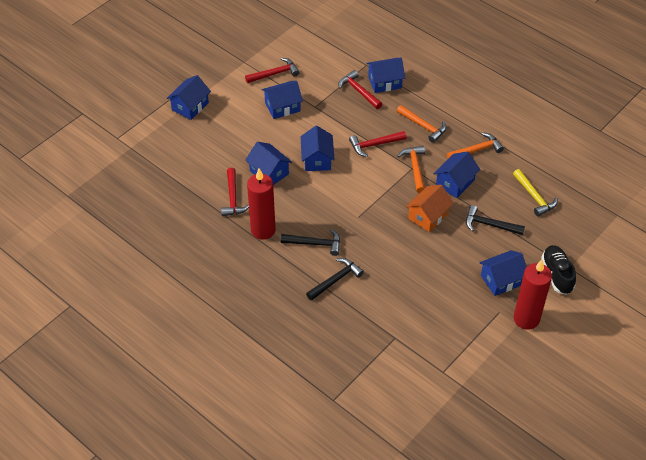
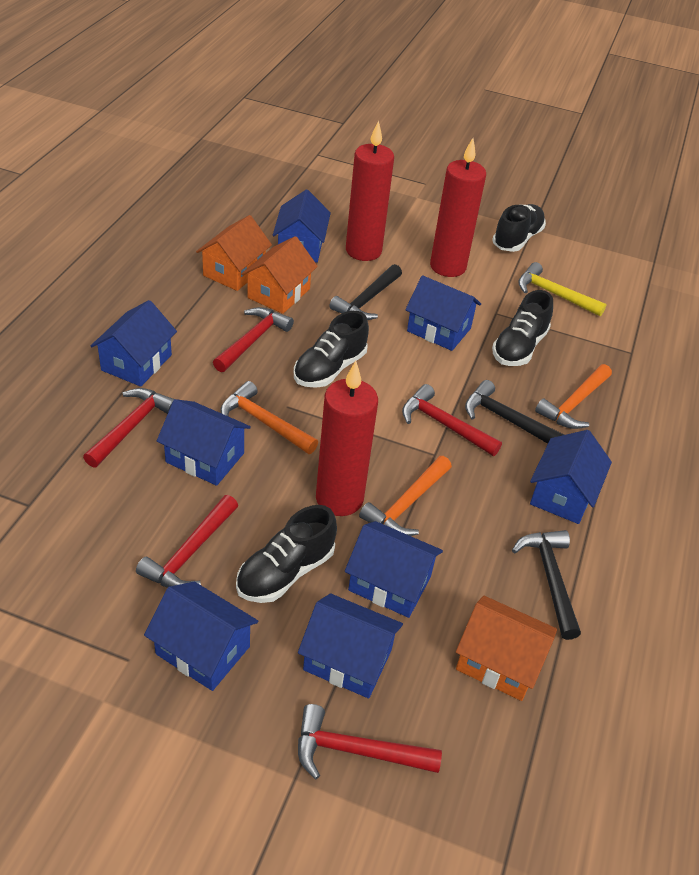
black shoe: [541,245,576,295] = 1 -> [236,505,337,603] [294,311,369,388] [492,204,546,252] [492,290,553,366] = 4
blue house: [167,75,211,120] [245,142,292,185] [262,81,303,119] [300,126,335,171] [366,58,405,93] [434,151,480,198] [479,250,527,296] = 7 -> [91,300,177,387] [144,582,258,691] [157,399,251,486] [273,189,331,263] [298,593,403,698] [345,521,443,618] [405,275,481,351] [530,430,612,524] = 8
orange house: [406,185,454,232] = 1 -> [196,215,272,291] [241,236,318,314] [456,596,557,701] = 3
red candle: [247,168,276,240] [514,260,552,330] = 2 -> [316,361,378,516] [346,120,394,261] [430,138,486,277] = 3
red hammer: [221,168,249,216] [245,58,300,83] [338,70,382,109] [349,131,406,157] = 4 -> [83,388,174,468] [136,495,238,588] [213,307,294,372] [298,704,442,779] [402,384,502,456] = 5

